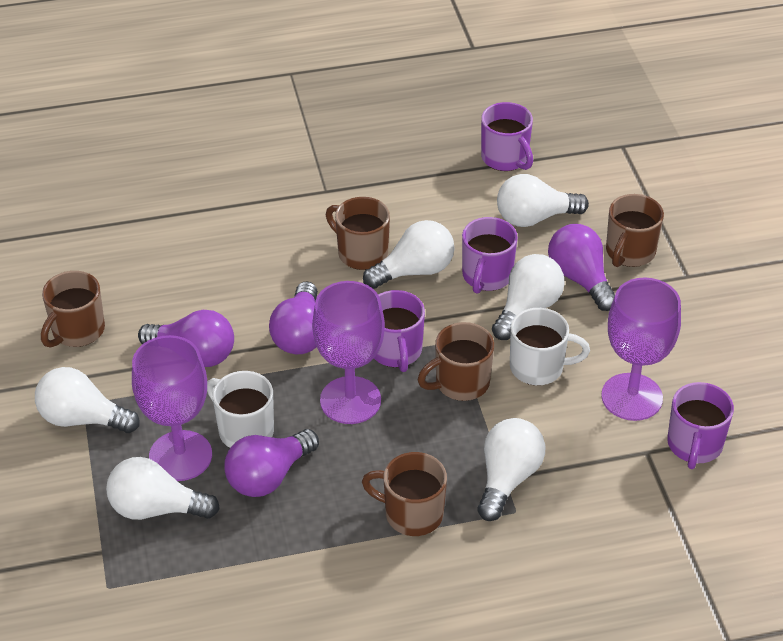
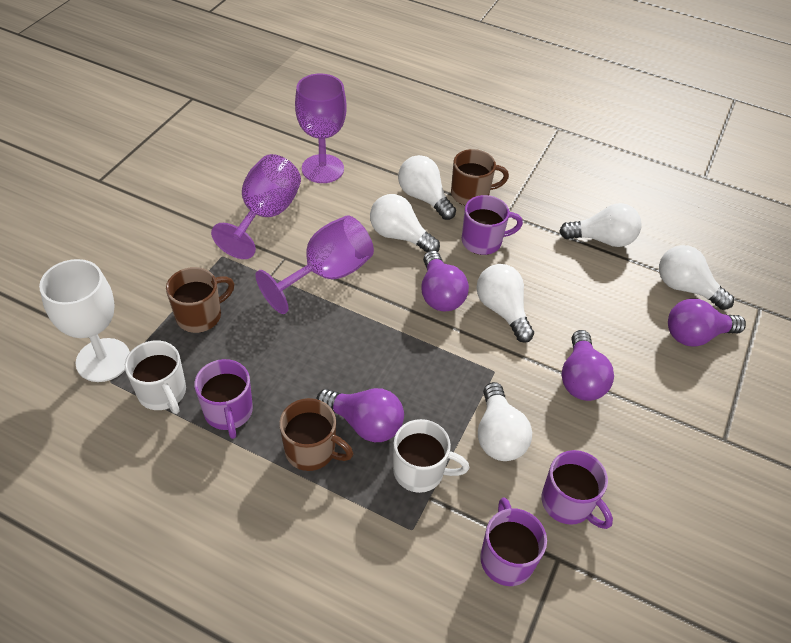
brown mug: [41,271,105,348] [326,197,390,270] [362,452,447,536] [418,322,494,401] [606,194,664,267] = 5 -> [166,267,234,333] [279,398,353,471] [451,149,509,205] = 3
white goblet: none = 0 -> [39,259,130,382] = 1

